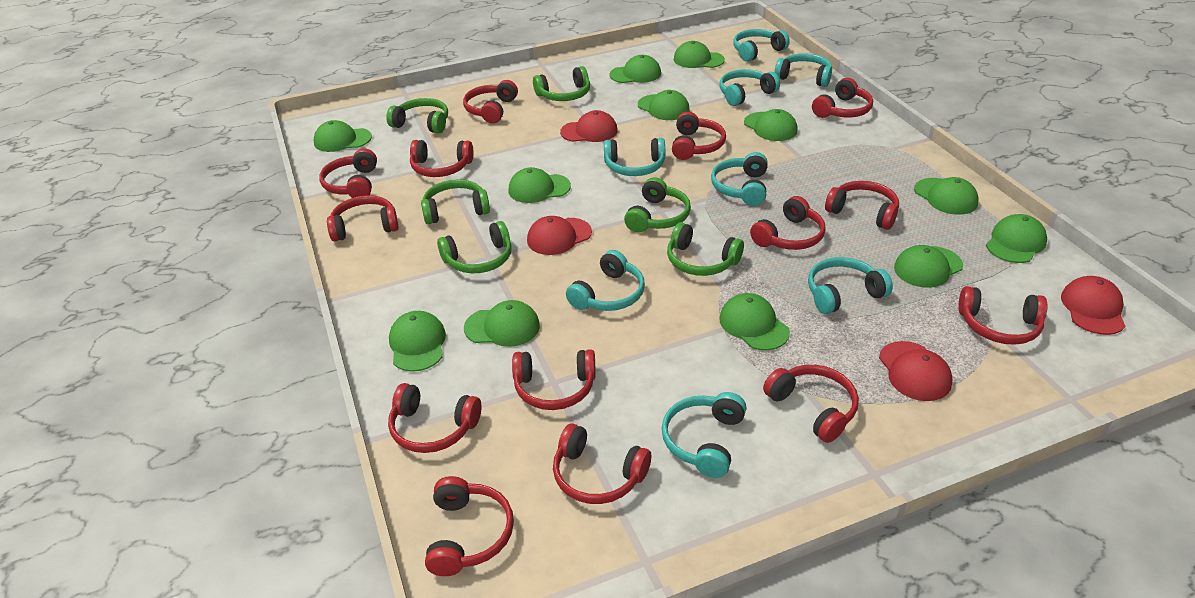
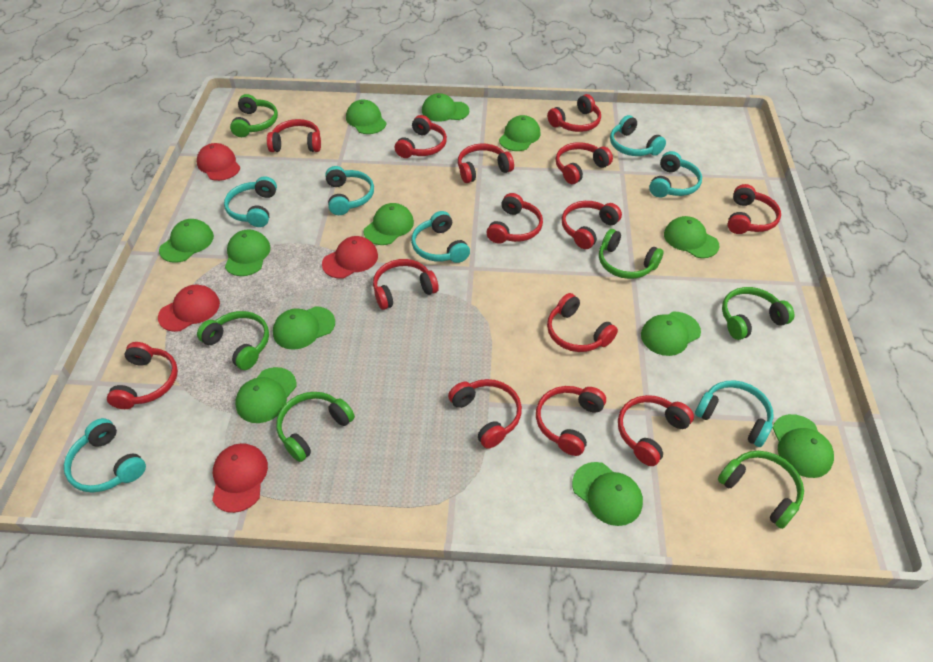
turquoise headphones: [566,250,645,311] [604,138,665,176] [661,392,747,478] [711,152,768,206] [720,69,780,106] [733,29,790,62] [775,53,832,87] [808,257,893,314] = 8 -> [64,418,146,493] [224,176,277,227] [325,166,374,215] [411,211,470,263] [610,115,666,156] [649,151,702,197] [695,380,774,447] = 7

